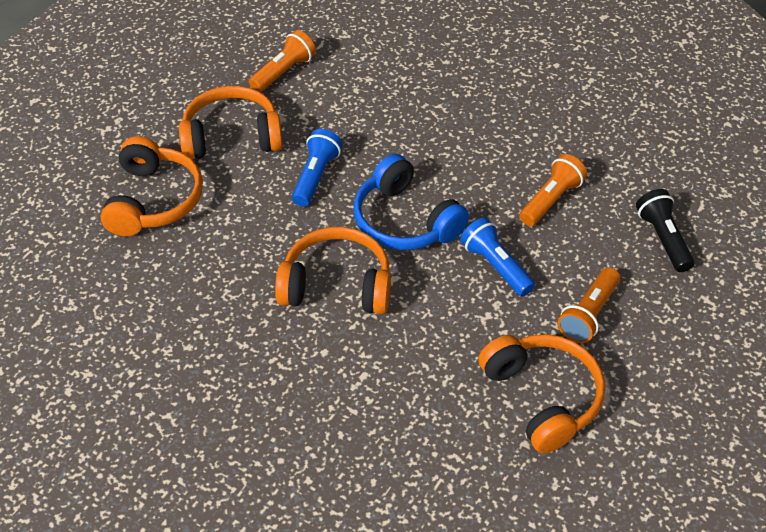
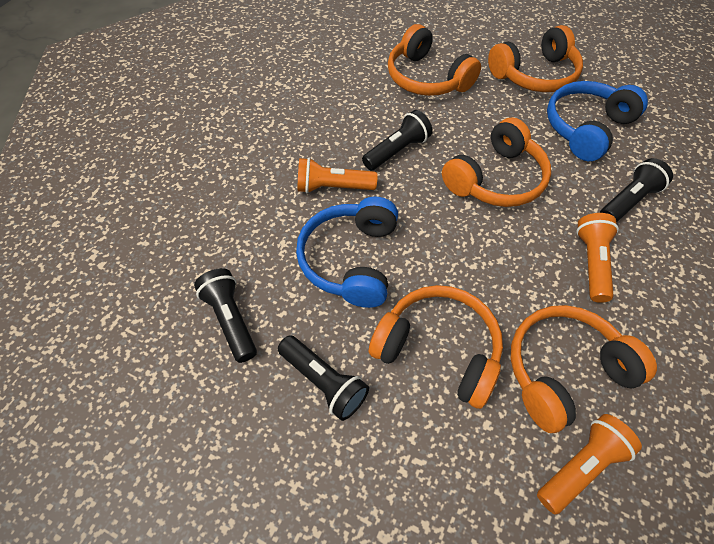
black flashlight: [636,189,694,272] = 1 -> [194,268,257,363] [278,335,369,421] [362,110,433,170] [600,158,673,223] = 4
blue flashlight: [292,129,342,207] [460,217,535,297] = 2 -> none = 0
blue headphones: [354,154,469,250] = 1 -> [296,197,398,308] [547,81,648,161] = 2
orange headphones: [101,136,203,236] [179,86,283,160] [275,227,391,314] [478,334,605,453] = 4 -> [369,285,503,409] [388,24,481,96] [442,117,551,207] [488,25,583,92] [511,305,657,433] = 5

